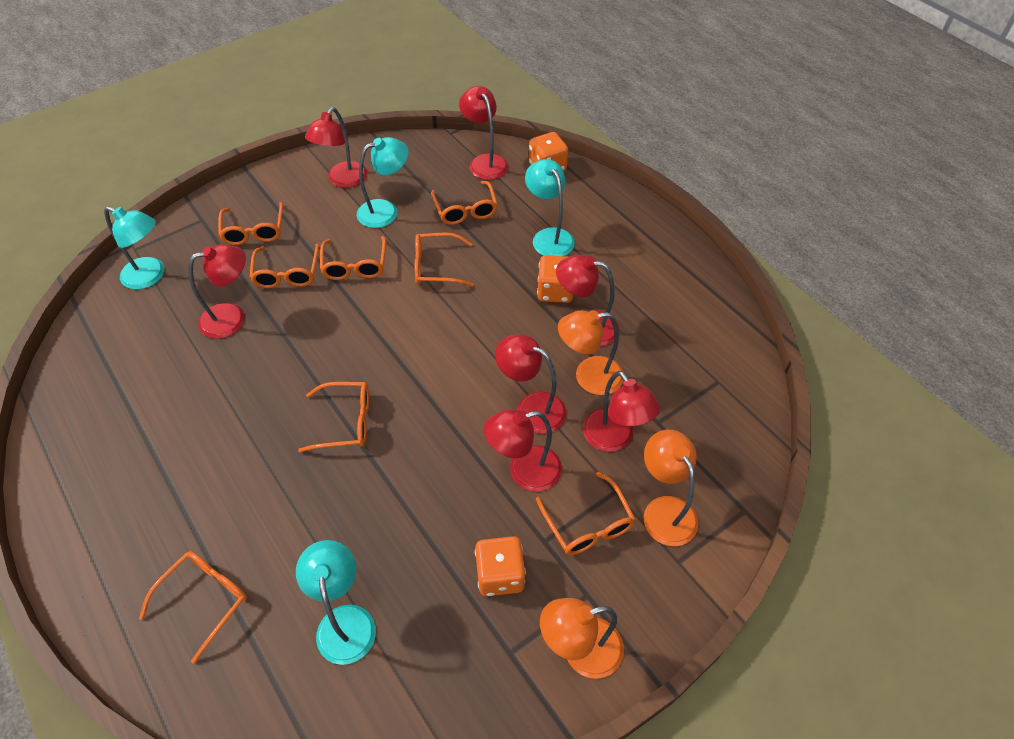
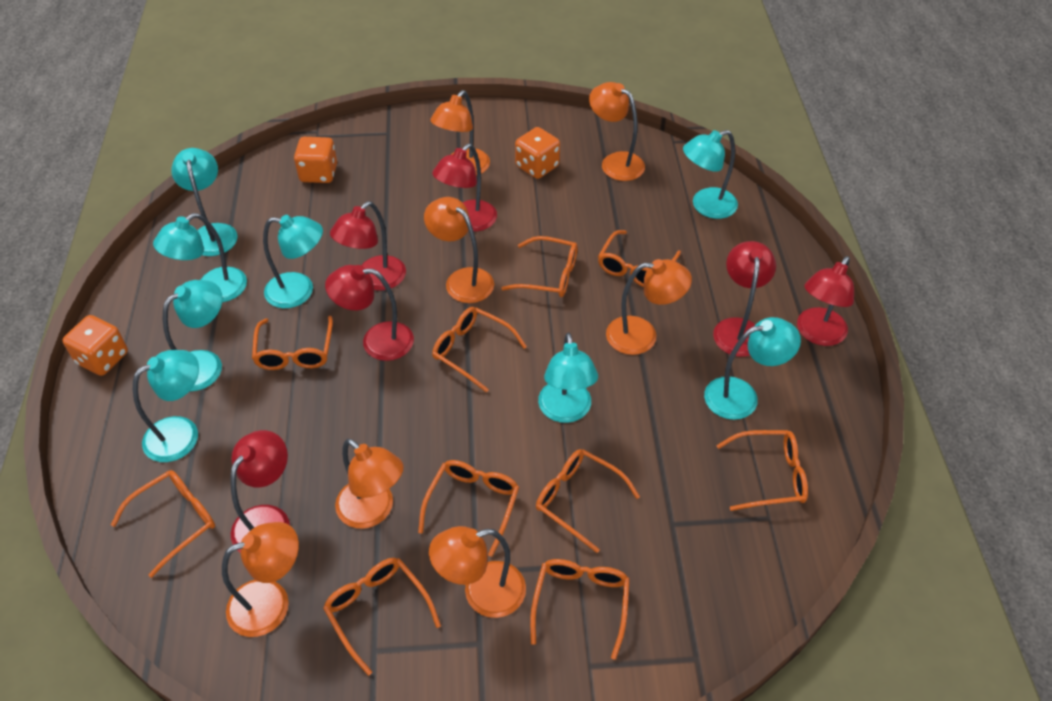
orange glasses: [139,551,247,664] [218,202,283,245] [249,244,319,288] [298,382,369,452] [320,236,386,280] [415,232,474,287] [431,181,498,225] [536,472,636,555] = 8 -> [111,470,215,578] [252,316,333,370] [323,558,441,676] [418,460,519,557] [432,307,527,393] [502,236,578,297] [530,559,630,660] [536,449,640,553] [598,230,681,287] [716,430,808,511] = 10
orange lamp: [540,598,624,679] [558,310,623,395] [644,430,698,546] = 3 -> [222,522,299,637] [335,439,404,529] [424,197,494,303] [429,526,526,618] [430,90,490,176] [589,82,645,181] [606,259,692,355] = 7
red lamp: [188,244,246,339] [305,107,368,188] [459,86,508,180] [484,409,562,492] [495,334,567,434] [556,255,620,346] [583,371,660,452] = 7 -> [230,430,290,553] [325,265,414,361] [330,201,406,290] [432,144,497,232] [713,241,776,357] [797,256,854,346] = 6
turquoise lamp: [104,207,164,289] [296,540,376,665] [357,137,409,228] [525,159,575,256] = 4 -> [133,350,199,462] [153,213,247,302] [163,280,223,392] [171,148,238,256] [263,215,323,308] [538,332,598,423] [683,130,738,219] [704,317,801,420] = 8

